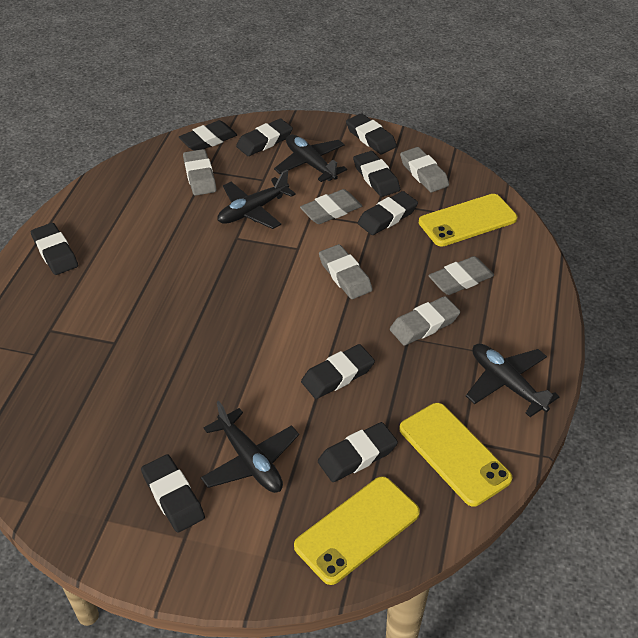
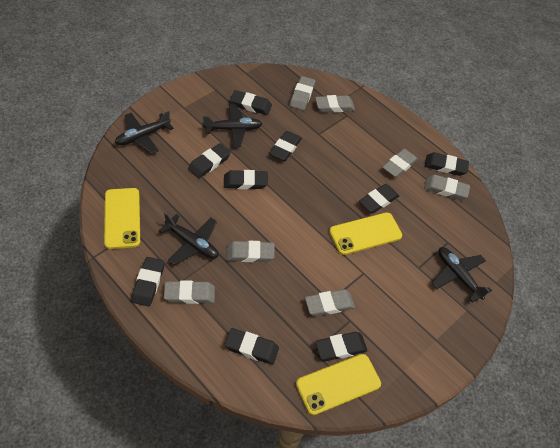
grey eraser: [183,149,217,196] [300,189,362,224] [319,244,373,299] [390,296,460,346] [400,147,449,192] [428,256,494,295] = 6 -> [164,280,215,304] [226,241,275,262] [290,76,315,110] [305,289,355,316] [315,95,355,112] [382,149,418,178] [424,174,470,200] = 7

